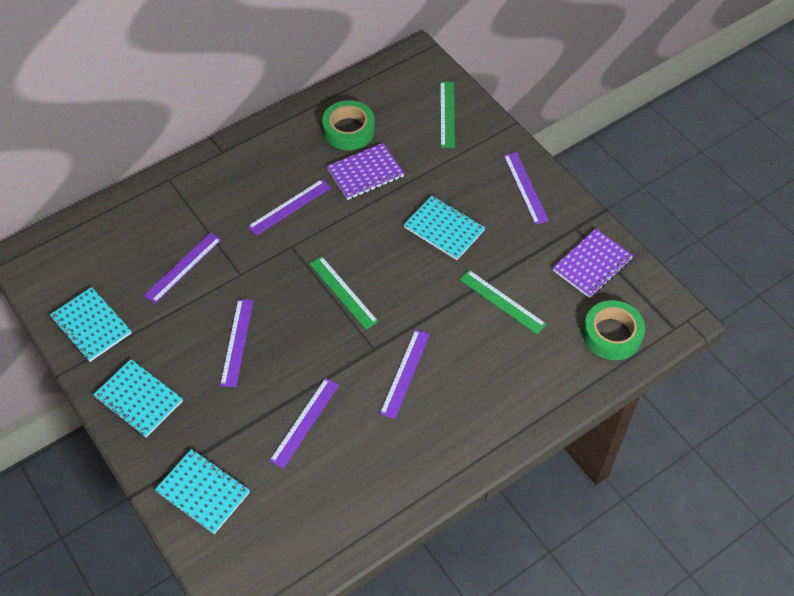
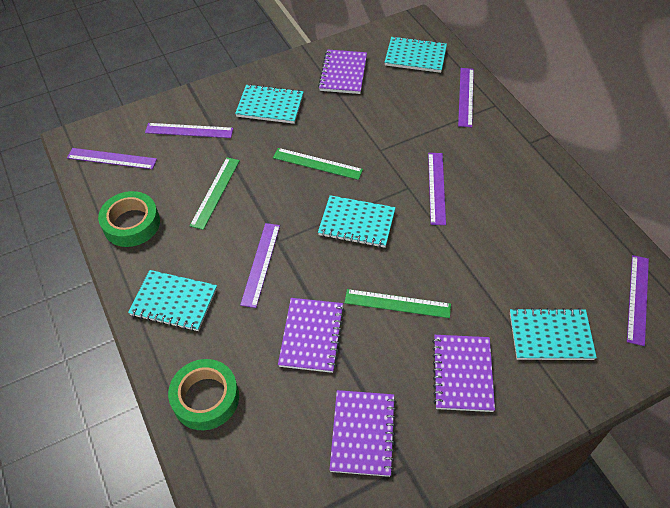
purple notebook: [327,143,405,200] [553,229,633,298] = 2 -> [278,298,344,373] [318,49,367,94] [330,390,396,477] [432,335,495,412] = 4
turquoise notebook: [50,287,131,362] [93,359,183,438] [155,449,250,534] [404,196,485,260] = 4 -> [128,270,217,331] [235,84,304,124] [318,195,396,248] [384,36,447,73] [510,308,597,360] = 5

